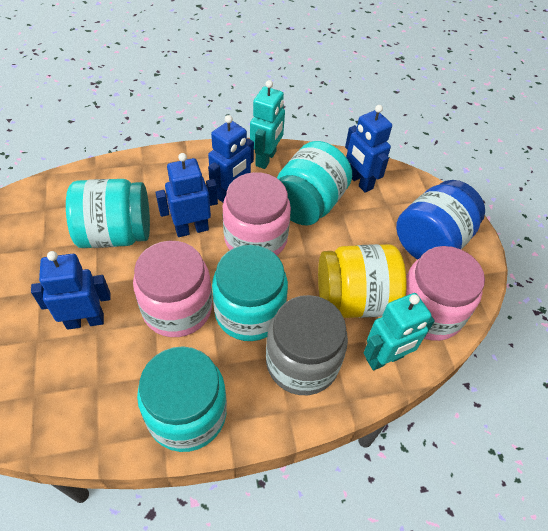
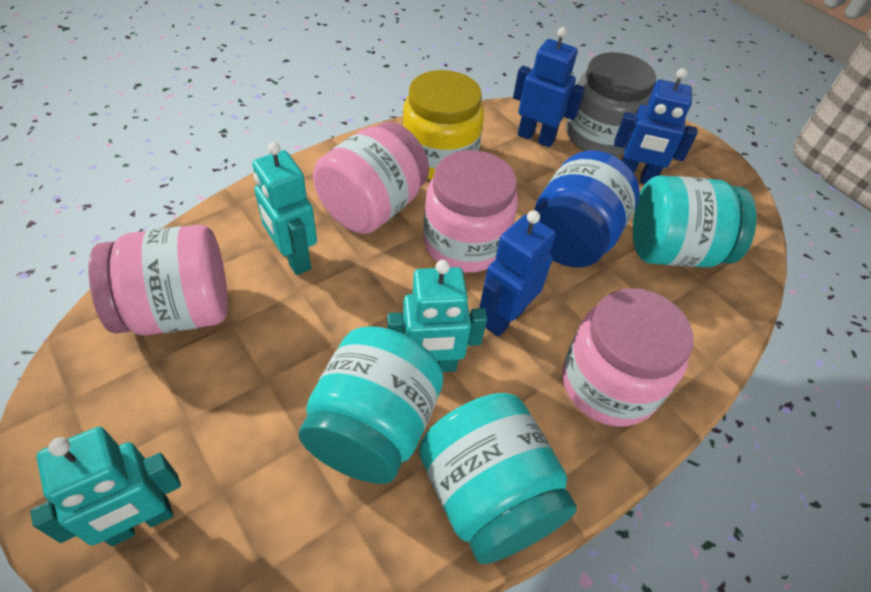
blue robot: [31,251,111,330] [155,153,218,237] [208,115,254,202] [345,105,392,193] = 4 -> [479,210,556,337] [513,27,585,147] [614,68,697,184] = 3
pink jar: [133,241,212,337] [223,172,291,255] [406,246,485,341] = 3 -> [89,225,228,335] [313,122,429,234] [423,150,518,273] [562,288,693,427] = 4
turquoise jar: [66,179,150,248] [137,346,227,452] [212,245,288,341] [277,141,352,225] = 4 -> [298,326,444,484] [419,393,577,564] [633,175,757,267] = 3
turquoise robot: [250,80,285,169] [363,293,435,371] = 2 -> [30,427,181,546] [252,142,317,275] [387,260,487,372] = 3

